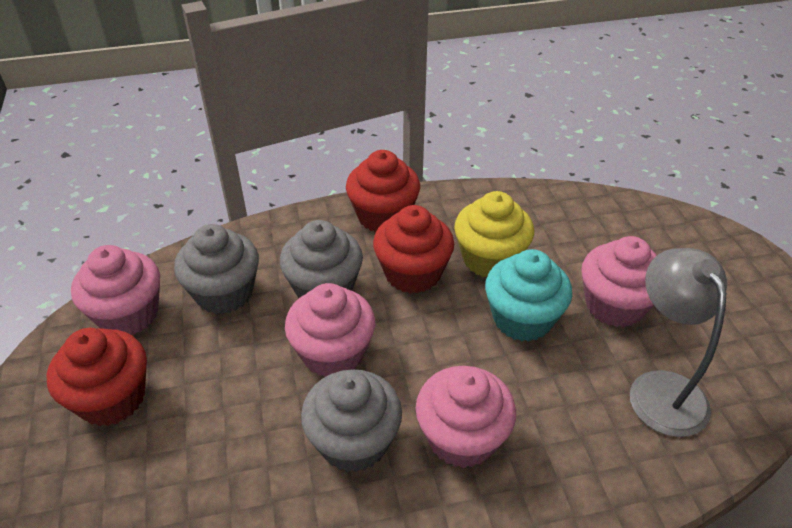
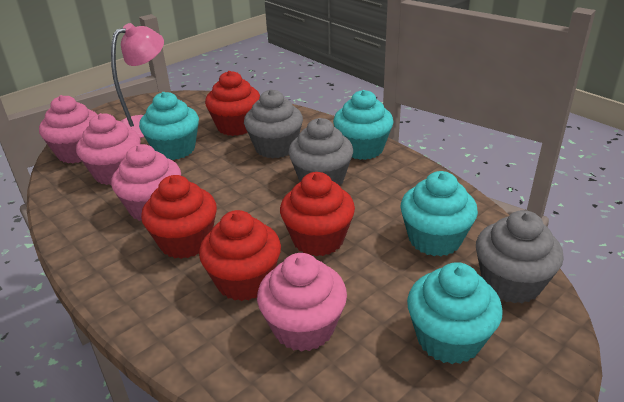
grey lamp: [630,248,727,437] = 1 -> none = 0
pink lamp: none = 0 -> [111,23,164,138] = 1
red cupcake: [46,328,147,426] [346,150,420,232] [373,205,454,294] = 3 -> [141,175,217,259] [199,210,281,301] [205,71,260,136] [280,172,355,256] = 4
turquoise cupcake: [485,249,572,342] = 1 -> [139,92,199,160] [333,90,394,160] [400,171,478,256] [407,262,503,364] = 4
yellow cupcake: [454,191,534,277] = 1 -> none = 0

